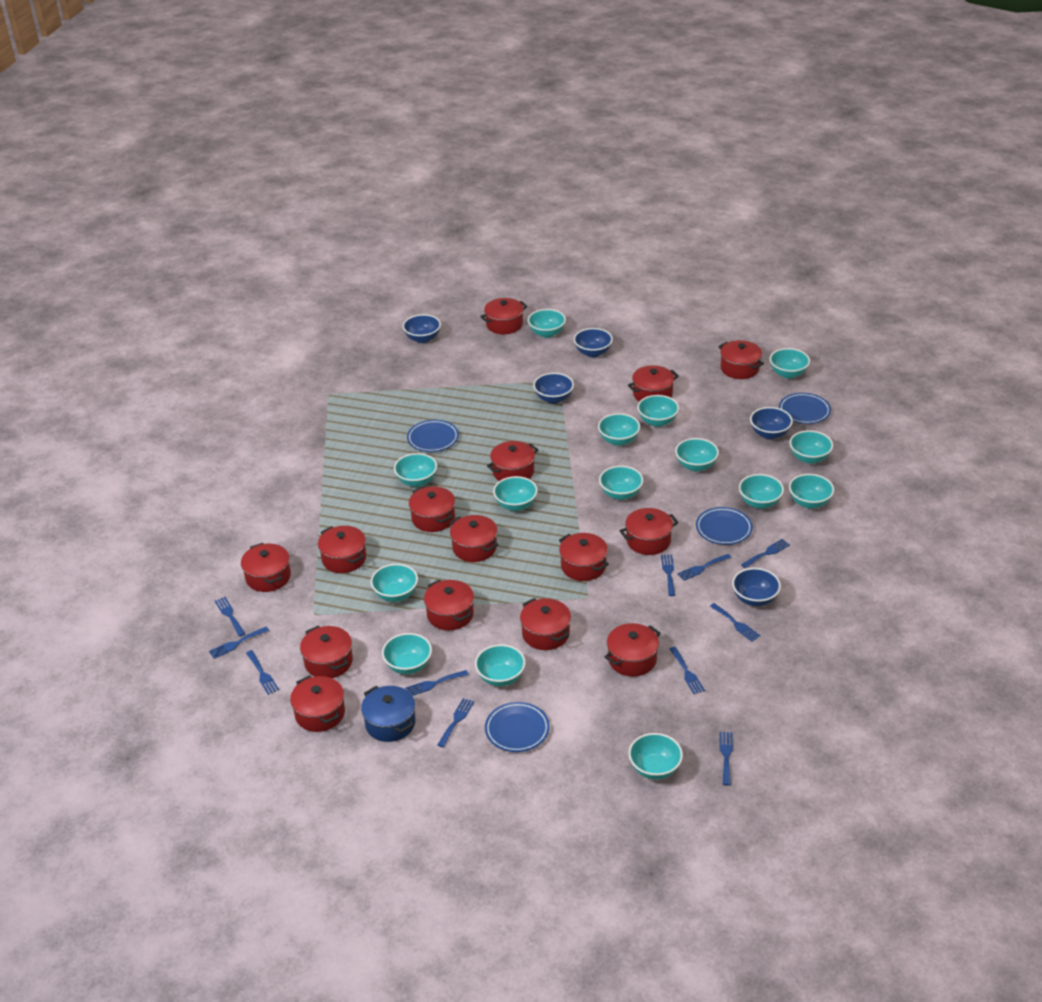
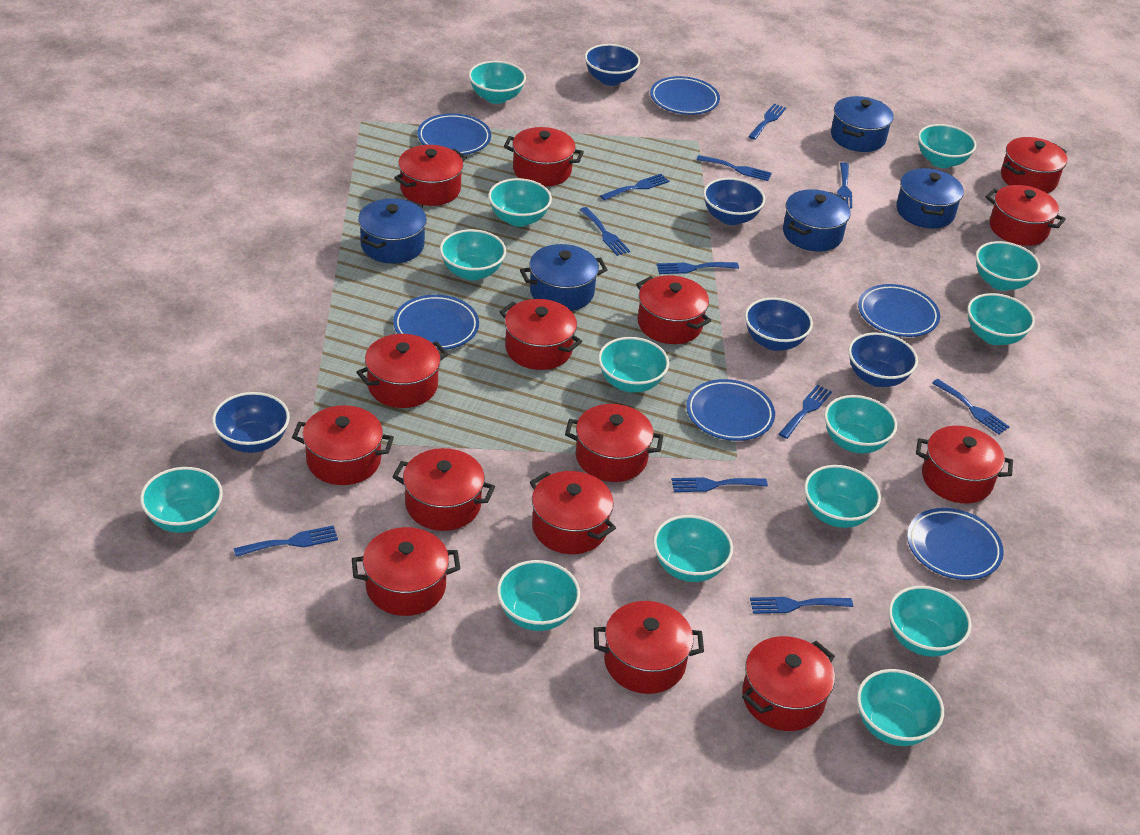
blue plate: [407,420,459,452] [485,702,550,752] [696,507,753,545] [779,393,831,424] = 4 -> [393,294,479,350] [417,113,491,155] [650,76,720,115] [686,379,775,441] [858,284,940,337] [907,508,1004,580] = 6
blue pot: [361,686,416,742] = 1 -> [358,199,427,264] [520,244,608,311] [783,189,851,252] [831,96,894,152] [896,167,964,228] = 5
turquoise bowl: [371,564,418,602] [382,633,432,674] [394,453,437,487] [475,644,525,686] [493,476,538,511] [528,309,566,338] [598,413,640,446] [599,466,643,500] [629,733,683,780] [637,395,679,427] [675,438,719,472] [739,474,784,509] [770,348,810,379] [789,474,834,509] [790,430,833,464] = 15 -> [140,467,223,533] [440,229,506,280] [469,61,526,104] [488,178,552,227] [497,560,580,631] [598,337,669,393] [653,515,733,582] [804,465,881,528] [824,395,897,453] [857,669,944,746] [889,586,972,657] [918,124,976,168] [967,293,1035,345] [976,241,1040,291] = 14

